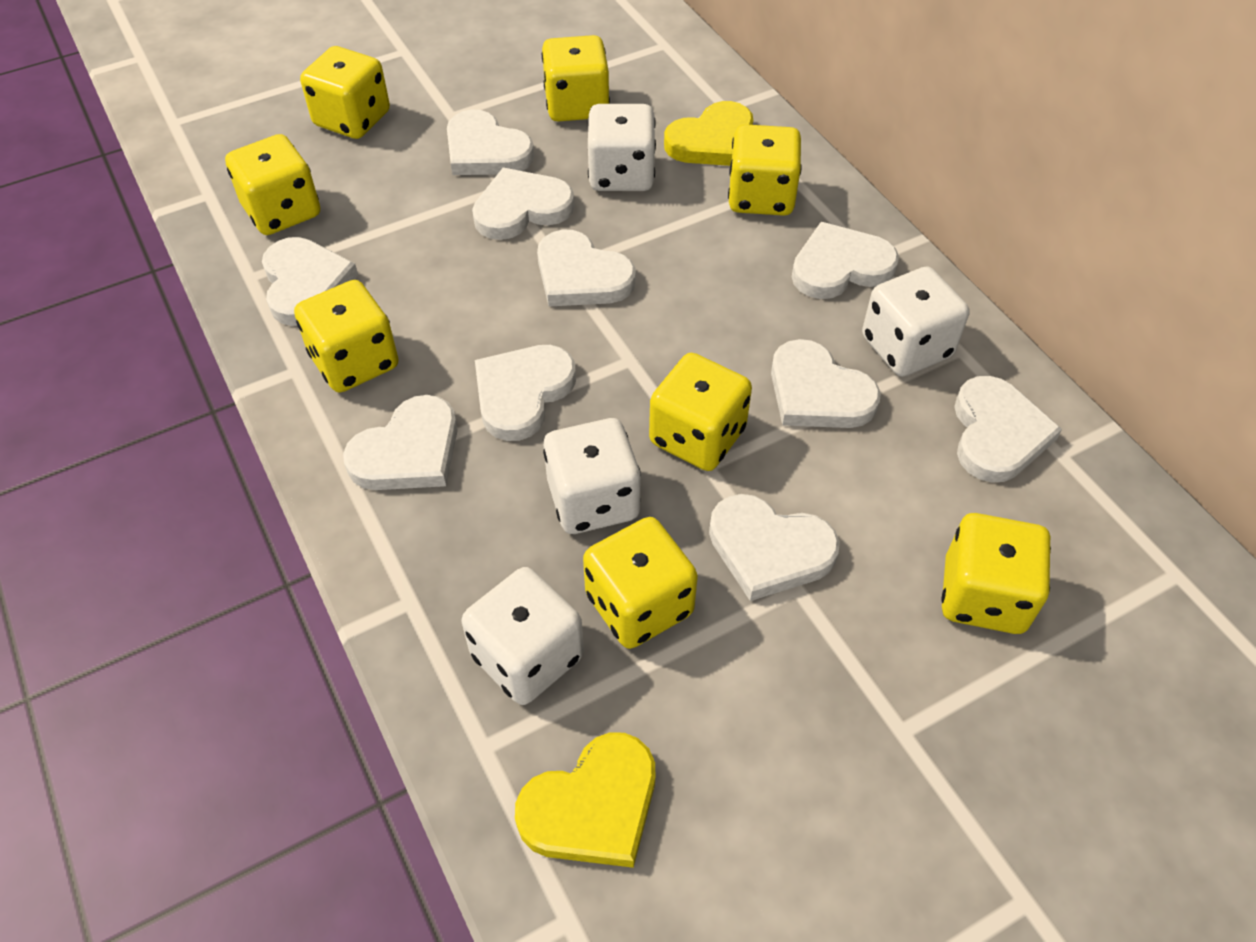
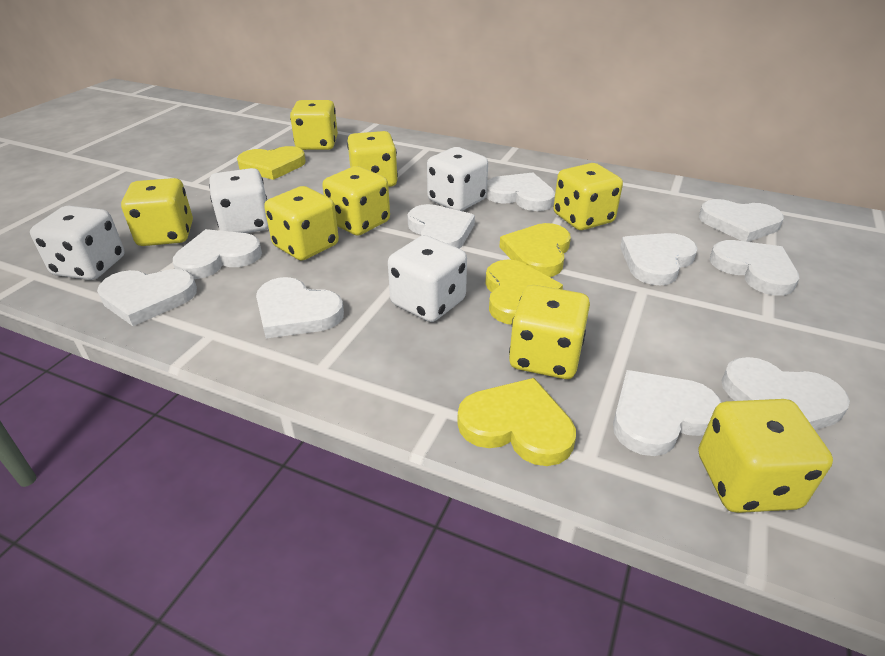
yellow heart: [515,732,655,868] [664,101,753,166] = 2 -> [237,146,306,180] [457,378,576,466] [485,260,563,325] [499,223,571,277] = 4

